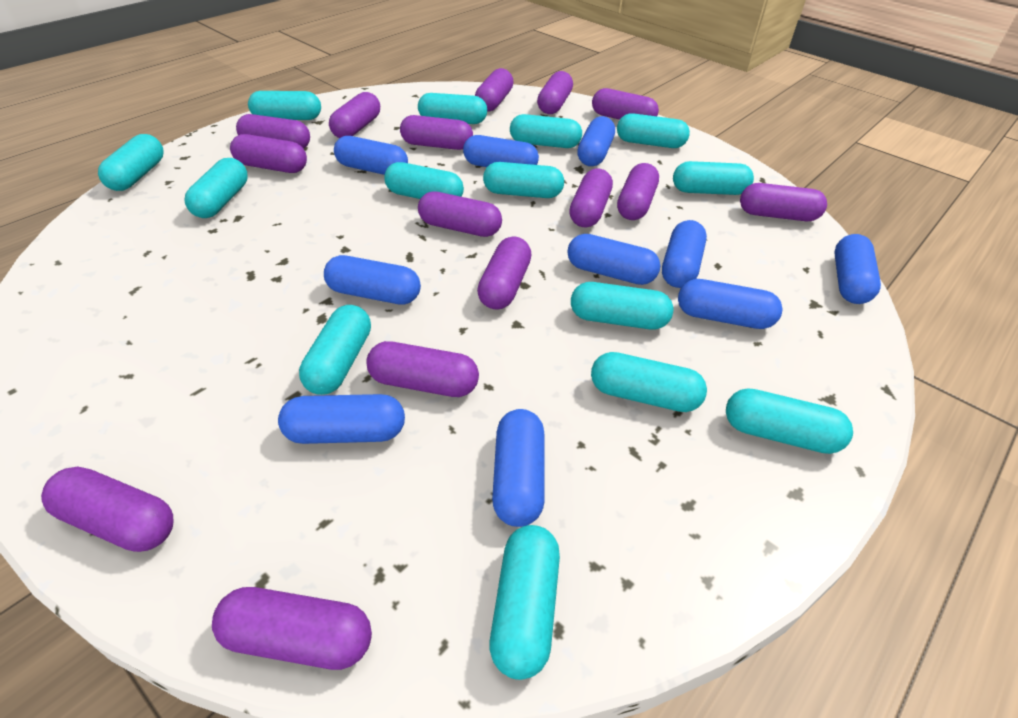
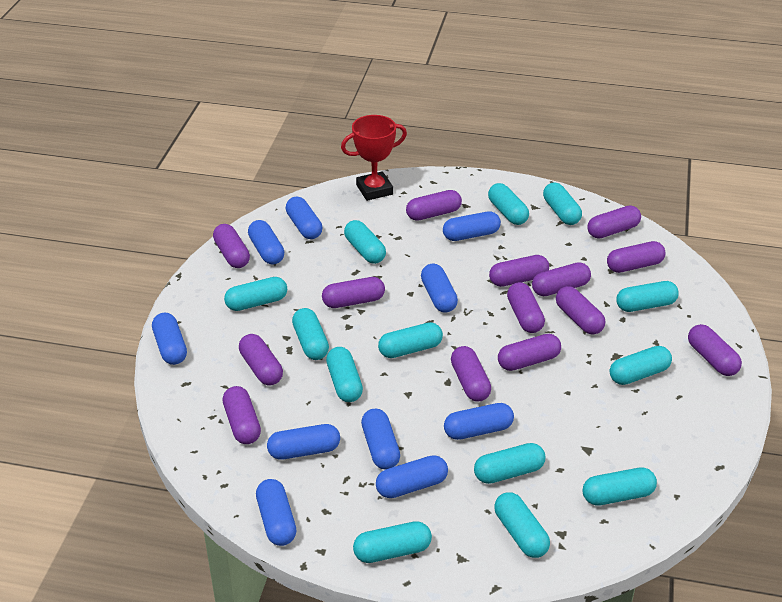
purple capsule: [41,467,173,552] [212,587,372,670] [230,134,307,173] [236,114,310,149] [329,92,380,138] [366,341,479,397] [400,115,473,150] [418,192,502,237] [475,68,514,112] [477,236,532,310] [537,71,573,114] [569,169,613,227] [592,88,659,120] [617,163,659,220] [740,183,827,221] = 15 -> [213,224,250,268] [223,386,261,444] [239,334,283,385] [322,277,385,308] [406,190,462,221] [451,346,491,402] [489,255,549,287] [498,334,561,371] [507,282,545,333] [532,262,591,296] [556,286,605,335] [587,205,641,239] [607,241,665,273] [688,324,742,376] = 14
red trophy: none = 0 -> [341,115,407,201] = 1
turquoise capsule: [98,134,164,191] [184,158,248,218] [248,91,321,120] [299,305,371,395] [384,162,464,199] [418,93,487,124] [483,162,564,198] [490,525,560,680] [510,114,582,148] [571,282,674,330] [591,352,707,412] [617,113,690,148] [673,161,754,195] [726,388,853,454] = 14 -> [224,277,287,311] [292,308,329,360] [326,347,363,402] [344,220,386,264] [353,521,432,563] [378,322,443,358] [474,443,545,484] [488,183,529,225] [494,492,550,558] [543,182,582,225] [583,467,657,506] [610,346,672,385] [616,281,679,312] = 13

